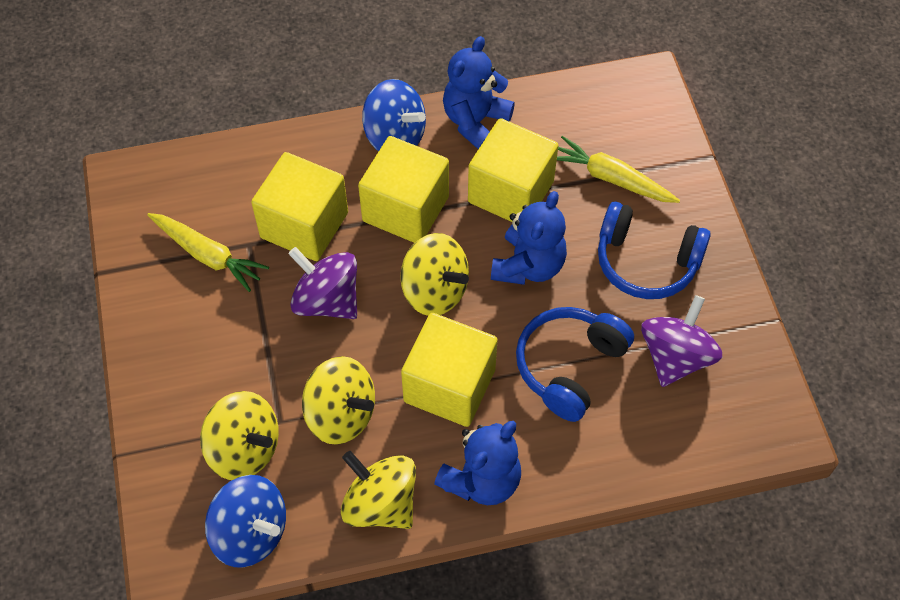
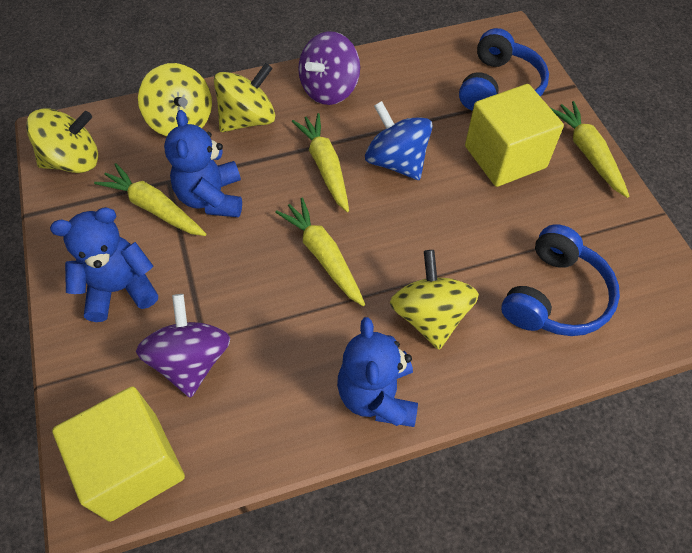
blue spinning top: [205,475,286,568] [362,79,426,151] = 2 -> [365,101,433,180] = 1
yellow carrot: [147,213,269,292] [557,136,680,203] = 2 -> [94,163,207,236] [275,198,365,306] [292,113,349,212] [551,101,629,198] = 4
yellow cube: [251,152,348,261] [358,136,449,243] [401,313,498,427] [468,118,559,222] = 4 -> [52,387,185,522] [465,84,564,187] = 2

